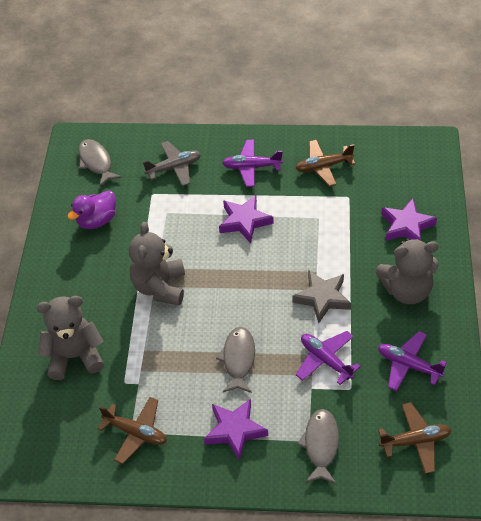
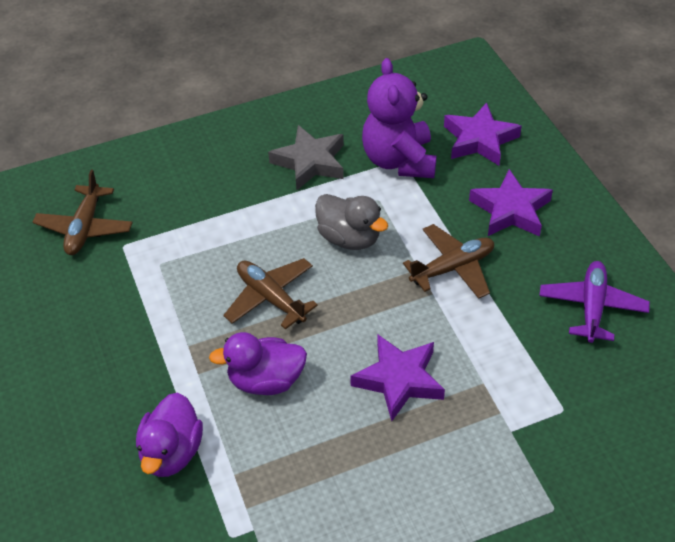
grey duck: none = 0 -> [315,194,388,250] = 1
grey fish: [78,139,122,187] [216,327,255,393] [297,409,339,484] = 3 -> none = 0
grey plane: [143,141,201,186] = 1 -> none = 0
grey teddy bear: [36,296,104,380] [129,222,185,306] [376,238,438,304] = 3 -> none = 0
purple duck: [67,191,116,229] = 1 -> [136,393,203,477] [209,332,307,395] = 2
purple plane: [222,140,283,187] [296,331,361,385] [378,331,447,391] = 3 -> [539,261,650,343] = 1
purple teddy bear: none = 0 -> [362,58,436,178] = 1

